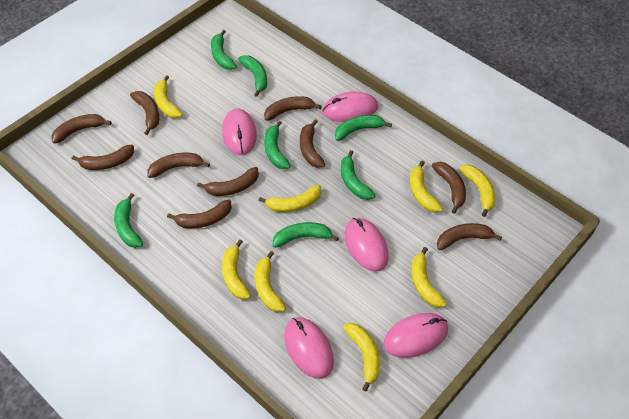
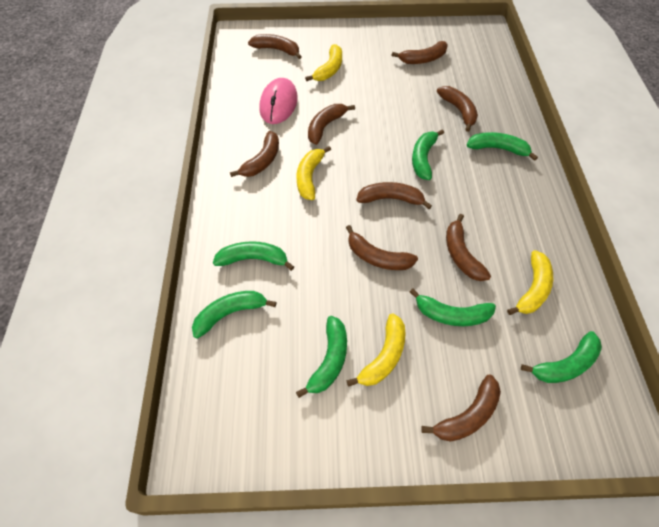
brown banana: [51,114,111,144] [72,145,134,170] [130,91,159,135] [147,153,210,178] [167,199,231,228] [197,167,259,196] [264,96,322,121] [300,119,325,168] [432,162,466,214] [437,223,502,250] = 10 -> [230,131,279,177] [248,34,302,59] [308,104,355,145] [346,225,418,270] [356,182,432,209] [392,41,448,64] [421,375,501,442] [437,86,478,132] [446,214,491,281] = 9
pink mouse: [222,108,257,155] [284,317,334,379] [323,91,378,122] [344,218,389,272] [384,313,448,358] = 5 -> [259,78,298,124] = 1
yellow banana: [154,75,183,118] [222,239,251,299] [255,251,286,312] [259,185,321,212] [343,323,380,392] [410,161,443,213] [411,247,447,308] [460,165,496,217] = 8 -> [297,146,331,200] [305,44,342,81] [346,313,405,387] [507,250,553,315] = 4

